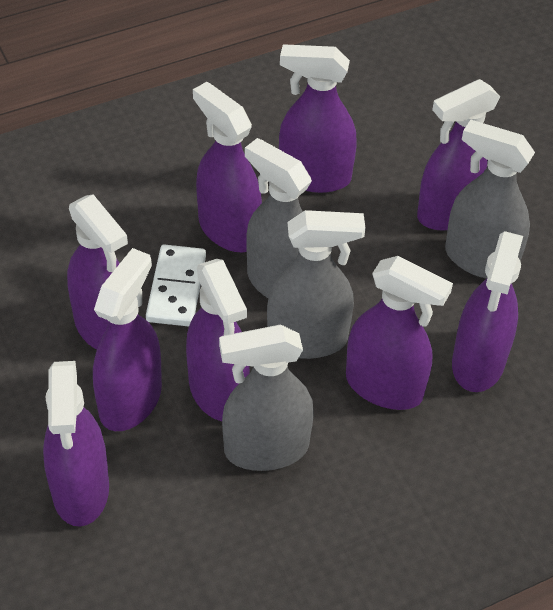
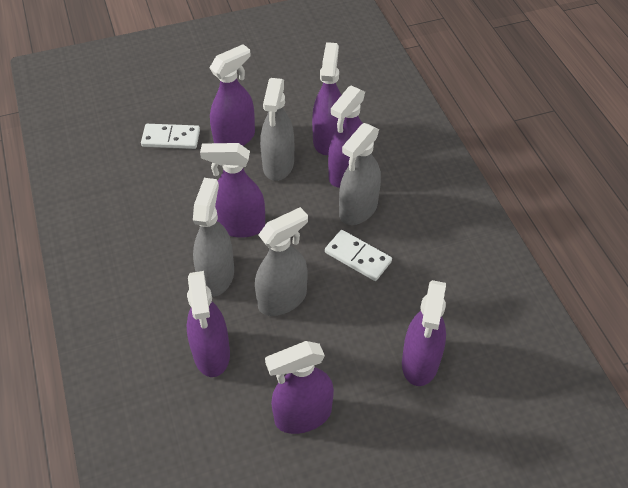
purple spray bottle: [43,361,109,527] [67,194,128,350] [93,248,162,431] [186,259,250,421] [193,82,262,253] [279,44,357,193] [346,256,453,410] [417,79,500,231] [452,231,523,392] = 9 -> [187,271,230,377] [200,143,265,238] [210,44,255,146] [265,341,334,434] [312,42,341,155] [328,86,365,188] [402,280,446,386] = 7
white domino: [146,245,206,327] = 1 -> [141,124,200,149] [325,230,392,281] = 2

